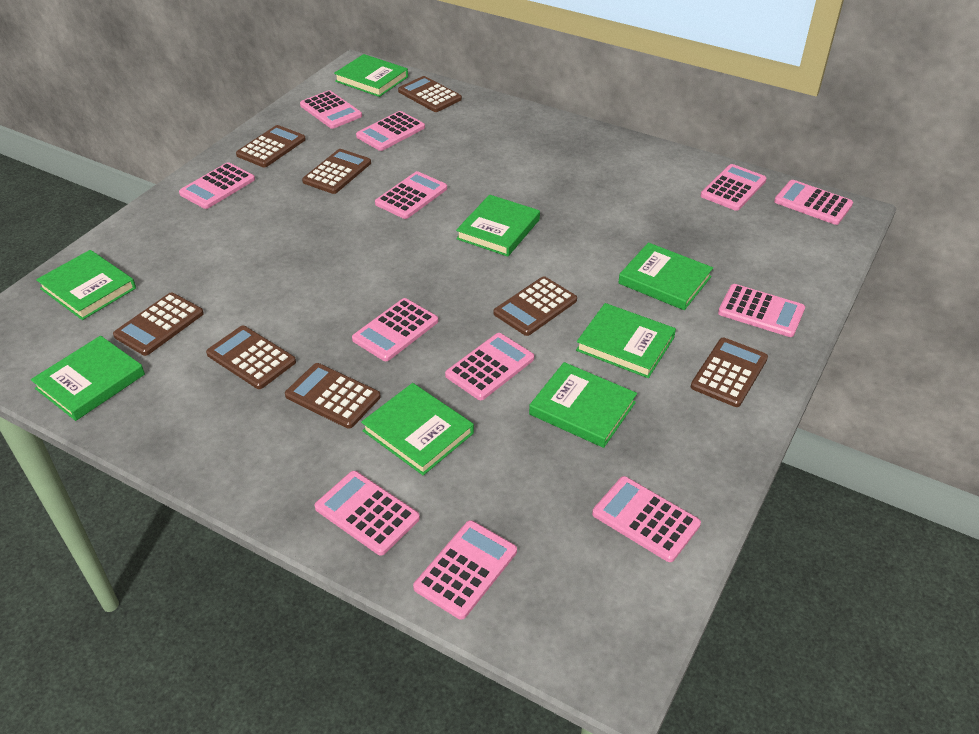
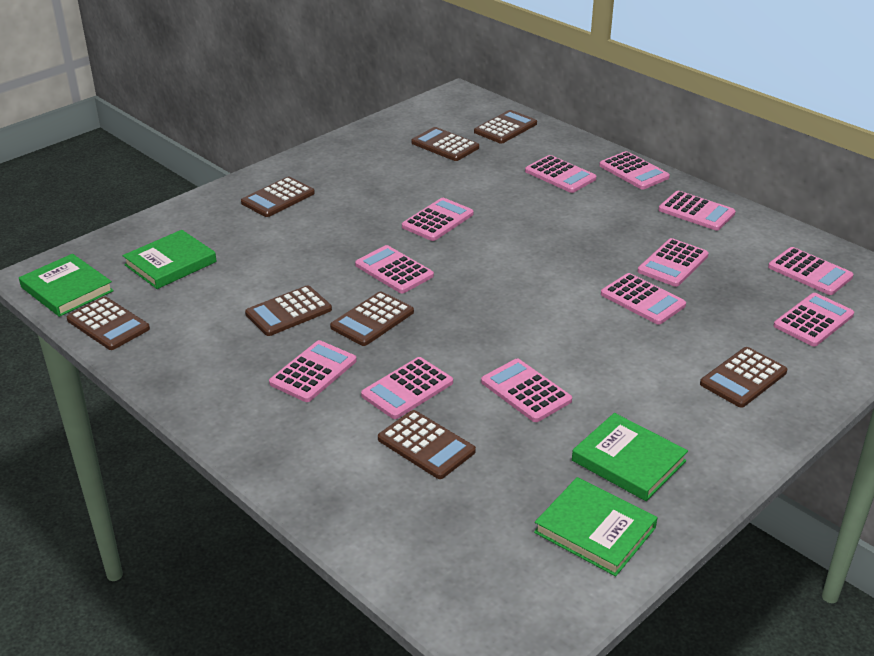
green book: [31,336,145,421] [36,250,136,320] [334,54,408,97] [361,383,474,475] [456,195,540,257] [529,362,637,448] [576,303,676,378] [618,242,713,310] = 8 -> [19,254,114,317] [123,230,217,289] [534,477,658,576] [572,413,688,501] = 4

